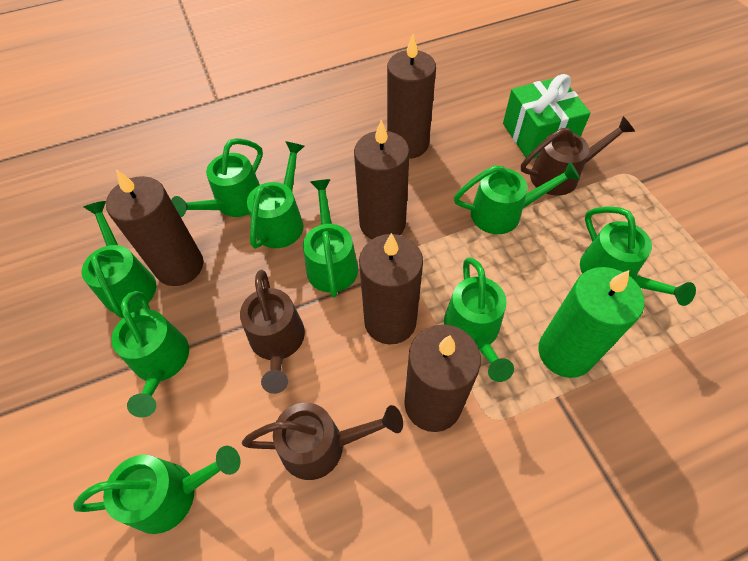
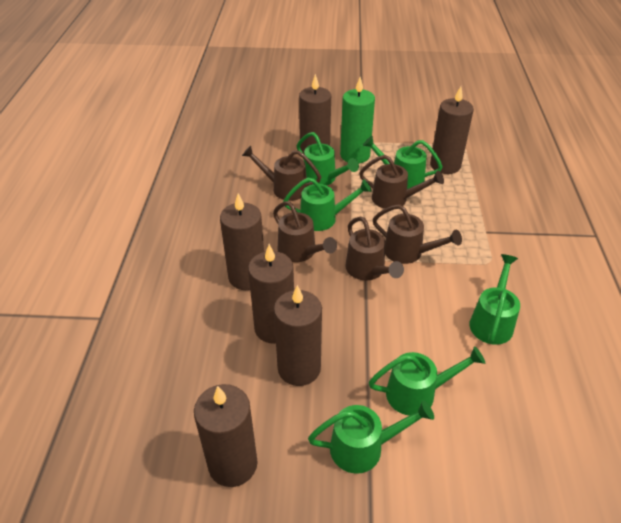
brown candle: [106,169,203,286] [354,120,410,239] [359,233,423,344] [387,34,436,159] [404,324,481,432] = 5 -> [194,384,258,487] [220,193,264,290] [248,244,294,344] [274,285,322,386] [299,74,331,153] [430,86,474,174] = 6
brown watering can: [240,270,305,394] [242,402,403,480] [521,116,635,196] = 3 -> [242,146,321,201] [273,201,337,262] [345,217,404,281] [359,155,444,209] [373,204,462,264] = 5
green gift: [503,74,591,159] = 1 -> none = 0
green watering can: [73,446,240,534] [81,201,156,318] [111,291,189,417] [171,138,263,217] [247,141,304,249] [303,179,358,298] [444,258,514,382] [454,162,580,234] [580,207,696,306] = 9 -> [283,178,372,231] [297,132,359,185] [308,400,434,474] [363,136,443,189] [369,346,485,416] [469,254,520,345] = 6

